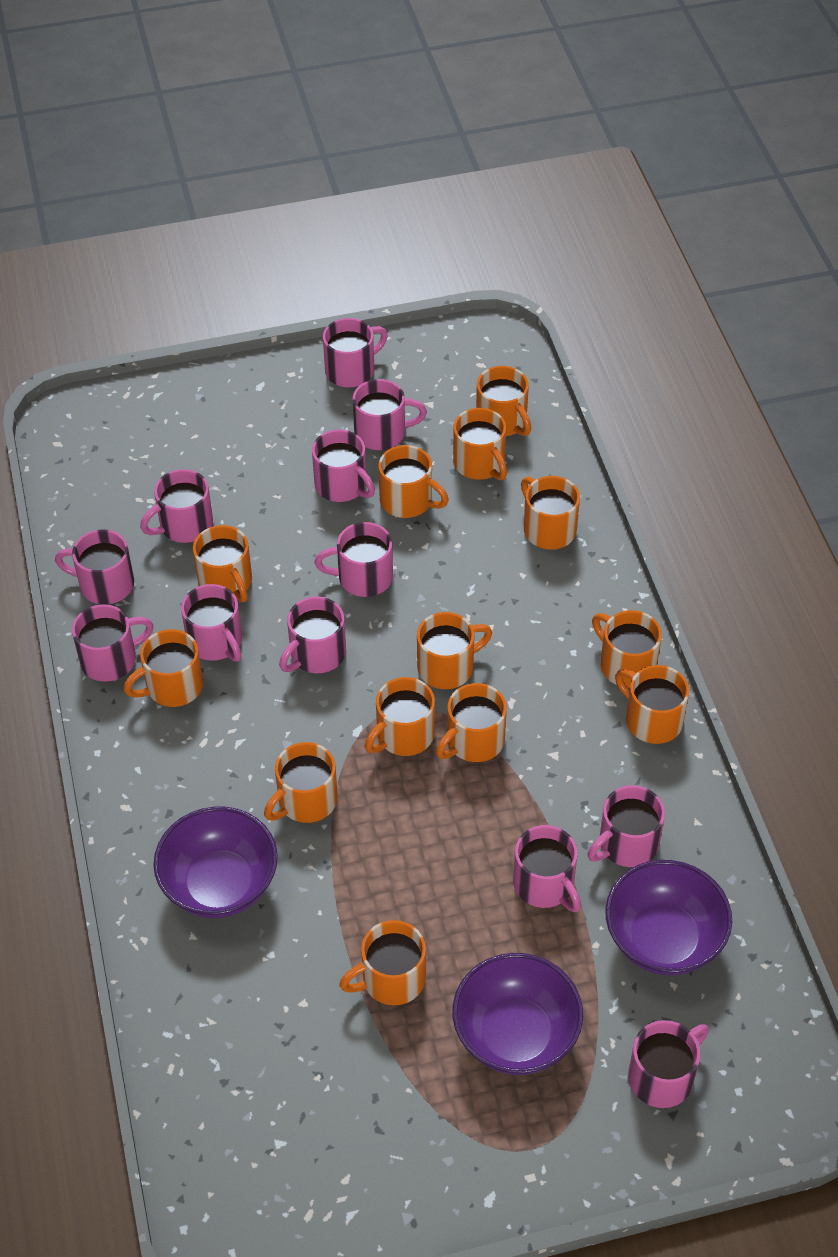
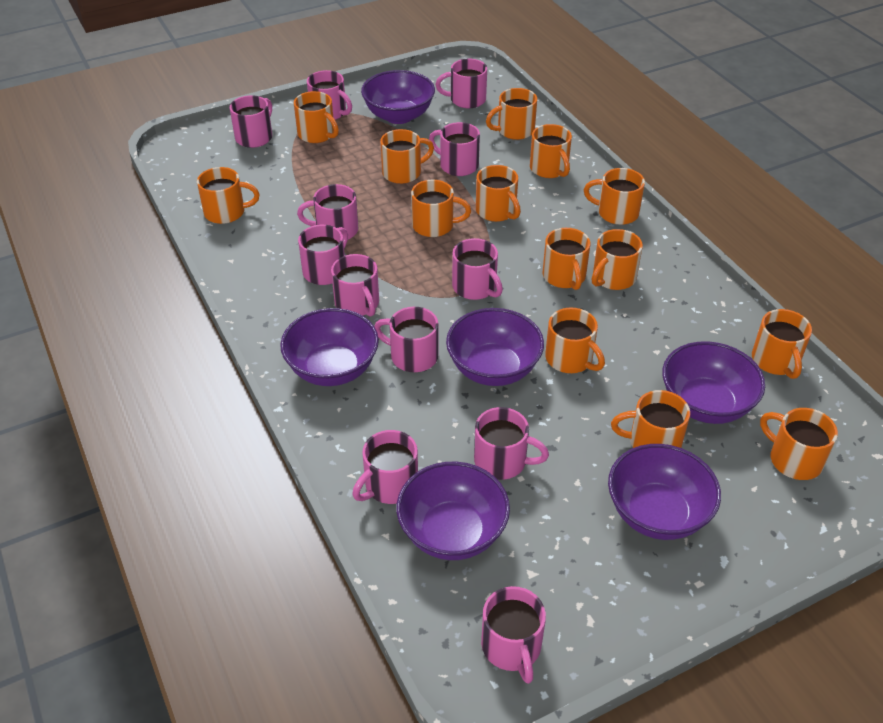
orange mug: [124,629,203,707] [193,525,252,602] [264,742,338,823] [339,920,426,1005] [365,677,435,756] [379,445,449,518] [417,612,492,689] [436,683,507,762] [453,408,507,480] [476,366,532,436] [521,476,580,550] [592,610,662,687] [615,665,689,744] = 13 -> [197,167,260,224] [294,91,339,143] [380,129,434,184] [411,180,471,237] [476,165,521,222] [486,88,537,140] [530,124,572,178] [543,228,590,290] [545,308,605,373] [584,168,645,225] [592,229,643,290] [611,390,690,448] [752,309,812,379] [760,408,838,480] = 14
purple bowl: [153,807,278,918] [452,953,583,1075] [605,860,732,975] = 3 -> [280,308,379,386] [361,70,435,124] [397,462,510,560] [446,308,544,386] [608,444,721,540] [662,341,765,424] = 6

